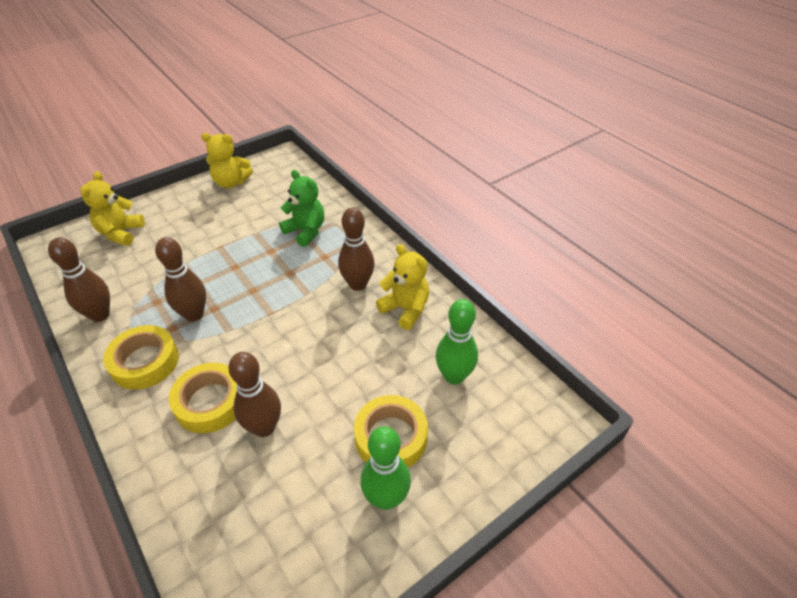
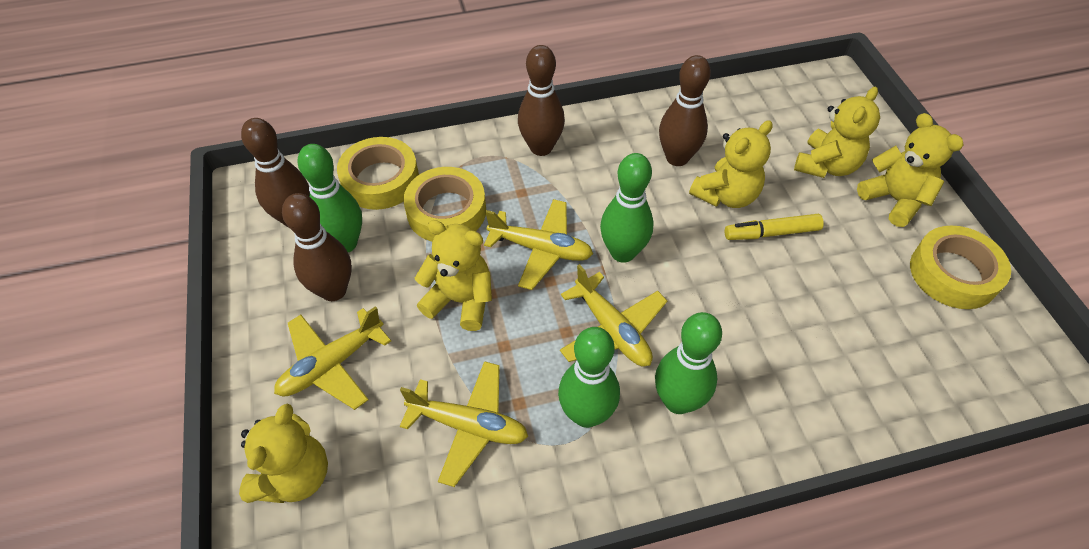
green bowling pin: [360,426,411,510] [436,299,478,385] = 2 -> [298,144,362,252] [558,327,620,428] [600,153,654,263] [655,312,722,414] = 4
green teddy bear: [279,170,324,247] = 1 -> none = 0
yellow marker: none = 0 -> [725,214,824,240] = 1
yellow plane: none = 0 -> [274,306,391,410] [400,361,528,487] [484,199,593,290] [560,264,667,366] = 4
yellow teddy bear: [80,171,145,246] [201,133,253,188] [376,244,429,330] = 3 -> [239,404,328,503] [415,220,492,331] [689,120,773,208] [794,87,880,178] [857,113,964,227] = 5

